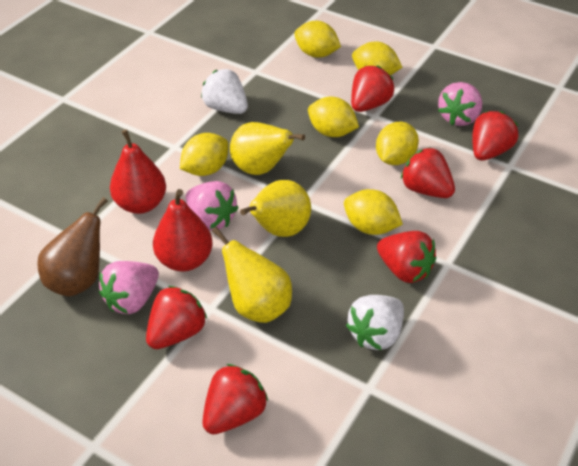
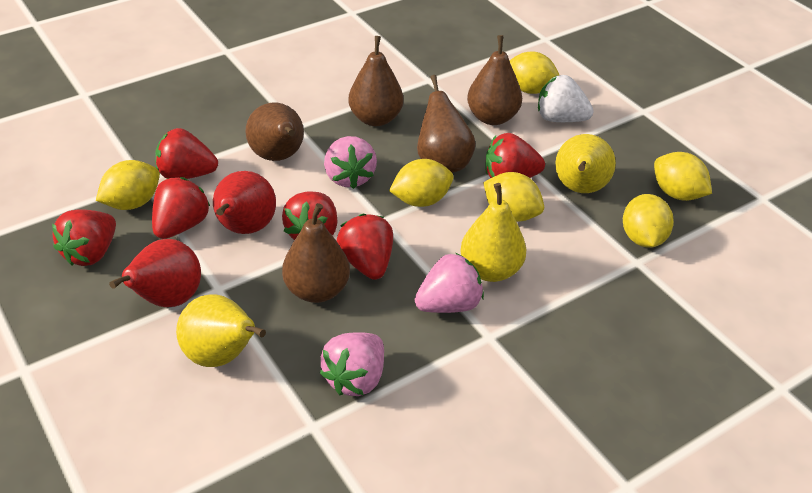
brown pear: [37,197,108,297] = 1 -> [245,103,304,161] [282,203,350,303] [348,36,403,126] [417,75,476,173] [467,35,522,125] = 5
white strawberry: [201,69,248,114] [346,295,404,350] = 2 -> [538,75,594,122] = 1

